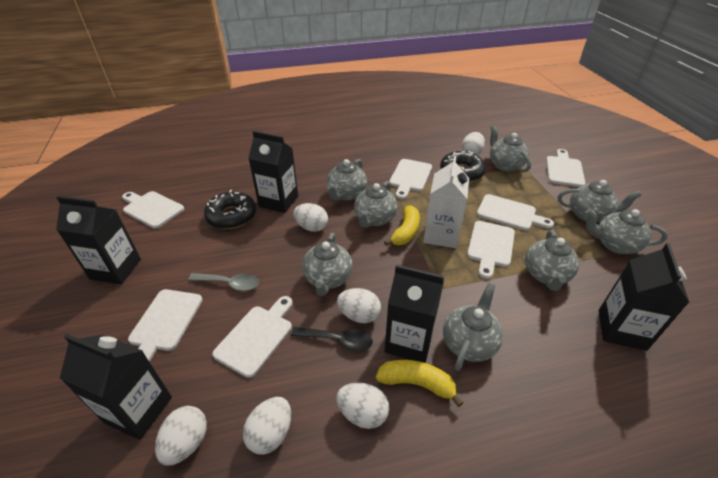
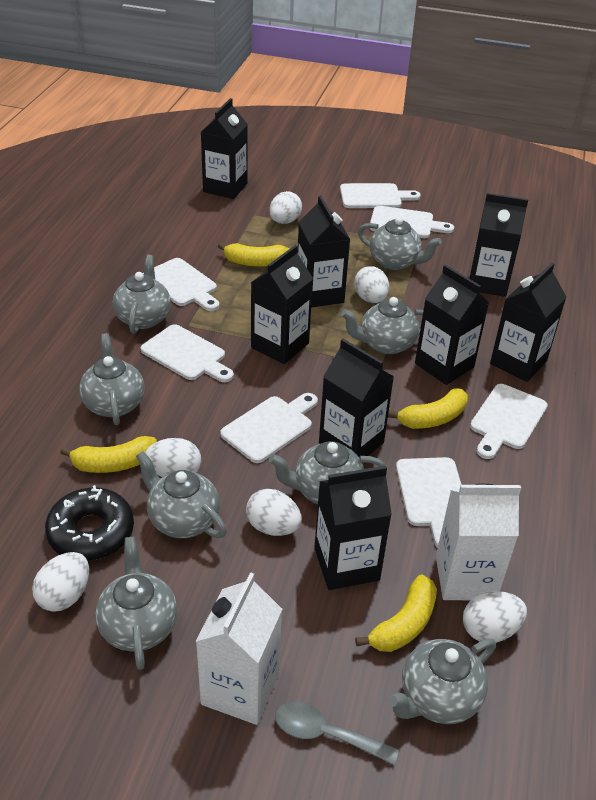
black carton: [56,196,141,284] [60,334,172,440] [248,131,298,213] [385,265,444,363] [599,243,690,351] = 5 -> [201,98,248,199] [251,245,313,364] [298,195,350,308] [314,466,392,590] [319,339,394,458] [415,265,489,385] [470,193,528,297] [490,263,566,382] = 8
black donut: [204,190,256,229] [440,151,486,182] = 2 -> [45,485,134,561] = 1
black spoon: [291,327,373,351] = 1 -> none = 0
white carton: [423,156,469,248] = 1 -> [196,572,282,725] [436,484,521,600] = 2
yellow banana: [376,360,464,407] [384,205,420,246] = 2 -> [60,436,157,473] [218,243,289,267] [355,575,437,652] [388,388,468,429] = 4

